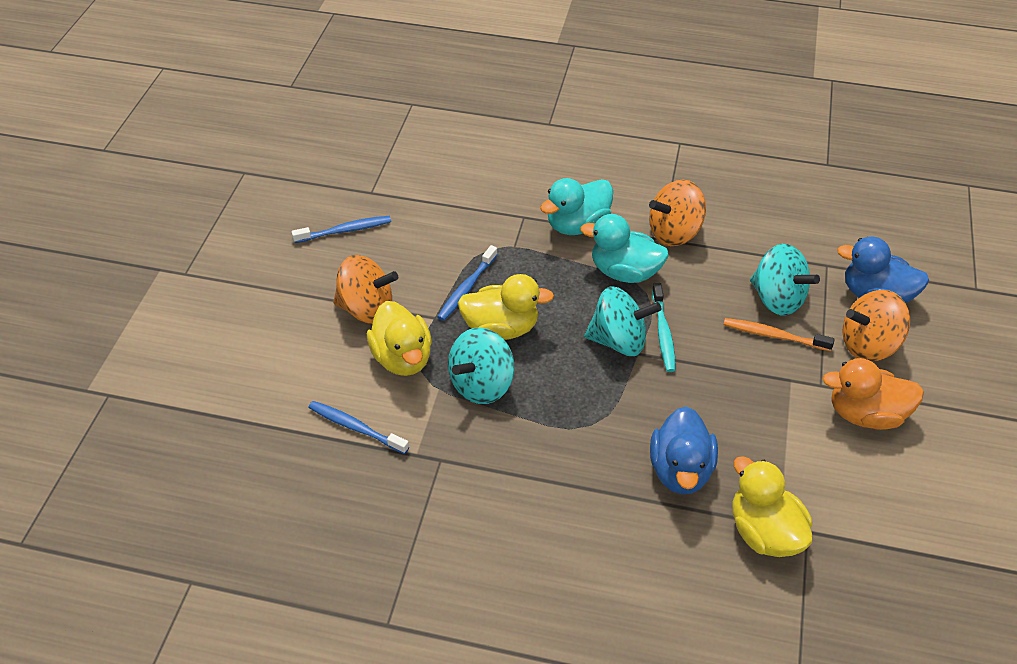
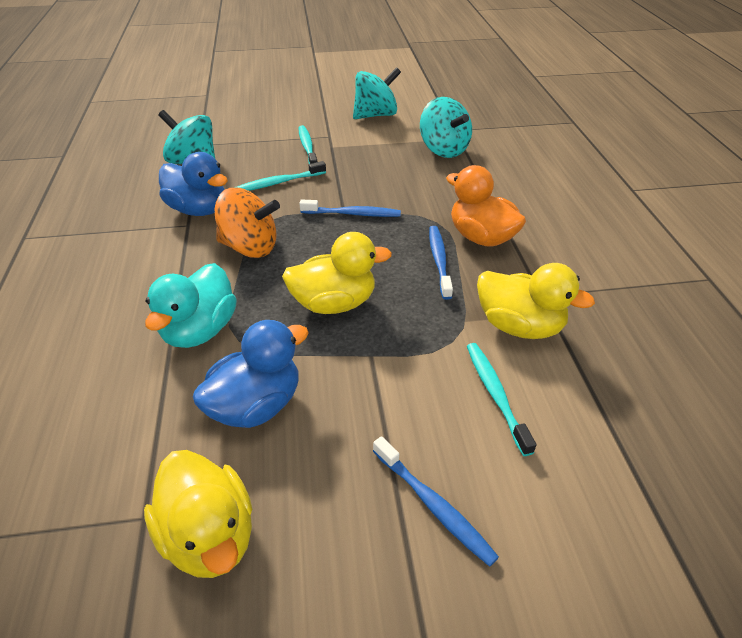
orange spinning top: [333,255,398,324] [649,180,706,246] [842,290,910,361] = 3 -> [215,188,280,258] = 1
orange toothbrush: [724,318,835,351] = 1 -> none = 0
turquoise duck: [540,178,613,235] [580,214,669,283] = 2 -> [145,263,237,348] = 1
turquoise toothbrush: [652,283,676,372] = 1 -> [235,161,326,191] [299,125,317,164] [467,343,536,456] = 3

